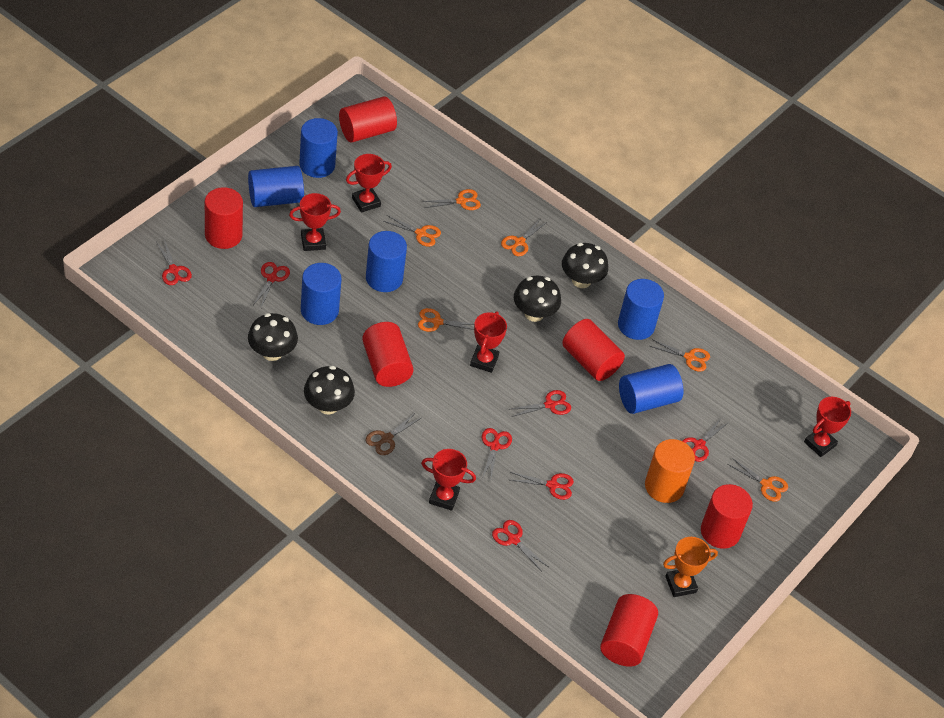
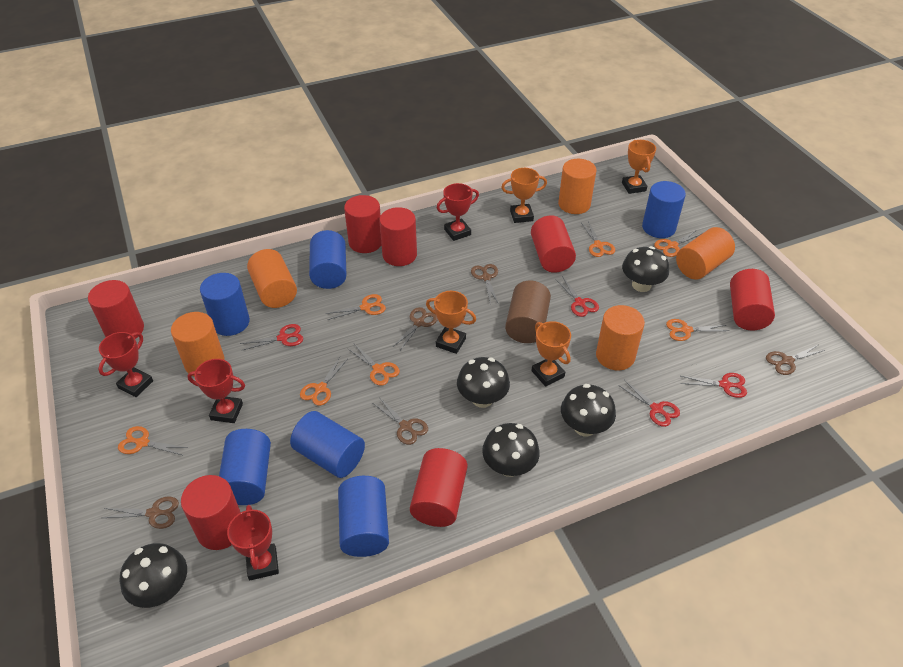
black mushroom: [248,313,298,361] [304,366,355,414] [514,275,561,322] [562,243,608,288] = 4 -> [120,543,187,608] [457,357,510,408] [482,423,540,477] [561,384,616,436] [622,246,669,292] = 5
brown cylinder: none = 0 -> [505,281,551,343] = 1
brown scissors: [366,412,421,455] = 1 -> [103,496,179,529] [373,397,428,445] [394,307,438,350] [471,264,498,303] [766,345,825,375] = 5
orange cylinder: [645,439,695,503] = 1 -> [171,312,225,376] [247,249,297,308] [558,159,597,214] [596,305,645,370] [676,227,735,280] = 5
orange scissors: [384,215,441,247] [418,308,474,332] [422,189,481,210] [501,220,547,256] [650,339,710,372] [728,458,788,502] = 6 -> [118,426,187,455] [300,357,348,406] [325,294,386,320] [347,344,400,386] [581,221,615,257] [654,230,703,257] [666,319,729,341] = 7
orange trophy: [663,537,718,597] = 1 -> [426,291,476,354] [501,168,547,223] [531,321,571,387] [622,140,656,194] = 4
red cylinder: [205,187,243,249] [339,96,397,142] [362,322,413,387] [562,319,625,381] [600,594,658,667] [701,484,753,549] = 6 -> [88,280,144,339] [181,475,241,550] [344,195,381,253] [379,207,417,266] [410,448,468,527] [531,215,576,273] [730,269,775,330] = 7
red scissors: [156,239,192,285] [253,262,290,308] [482,428,512,478] [492,520,548,572] [510,472,574,500] [511,390,571,417] [682,420,729,462] = 7 -> [240,324,303,351] [555,276,599,317] [618,380,680,427] [681,373,747,398] = 4
red trophy: [289,193,341,251] [346,154,392,213] [421,449,476,511] [470,311,507,373] [804,397,851,457] = 5 -> [98,332,153,397] [187,359,245,423] [227,505,279,580] [437,183,479,241] = 4

